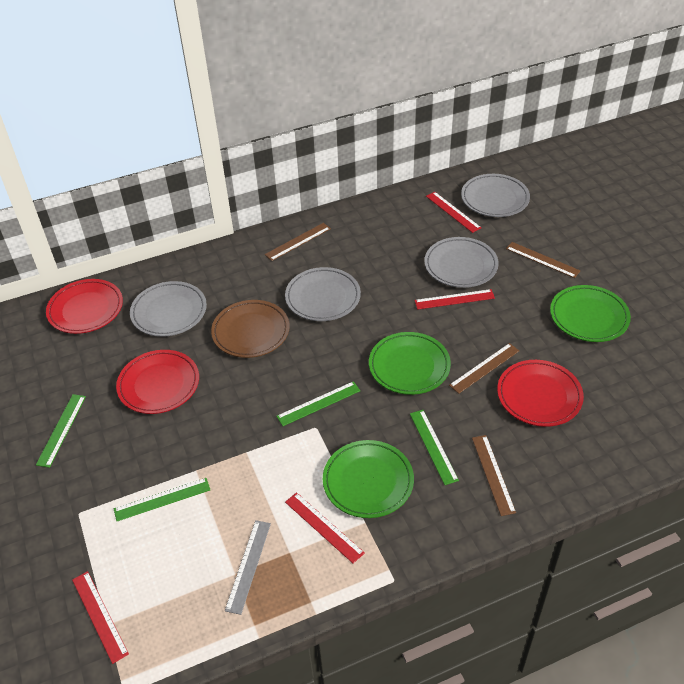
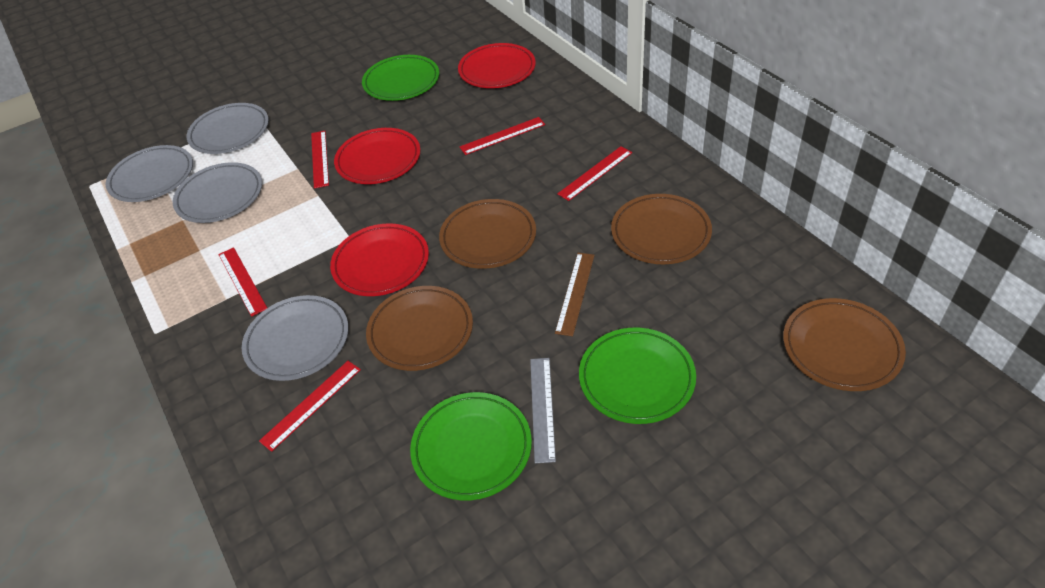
brown plate: [211,300,290,358] = 1 -> [366,286,473,371] [439,199,536,269] [611,194,712,264] [783,298,906,391] = 4
brown ruler: [265,223,331,261] [449,343,519,394] [472,435,516,516] [506,242,580,278] = 4 -> [555,253,595,336] = 1
green ruler: [36,394,86,468] [114,478,210,521] [276,381,360,426] [410,410,459,485] = 4 -> none = 0
red ruler: [72,571,129,664] [285,492,365,564] [414,289,495,310] [426,192,481,233] = 4 -> [218,247,267,317] [259,361,361,452] [311,131,329,188] [460,117,545,155] [557,146,632,201] = 5

